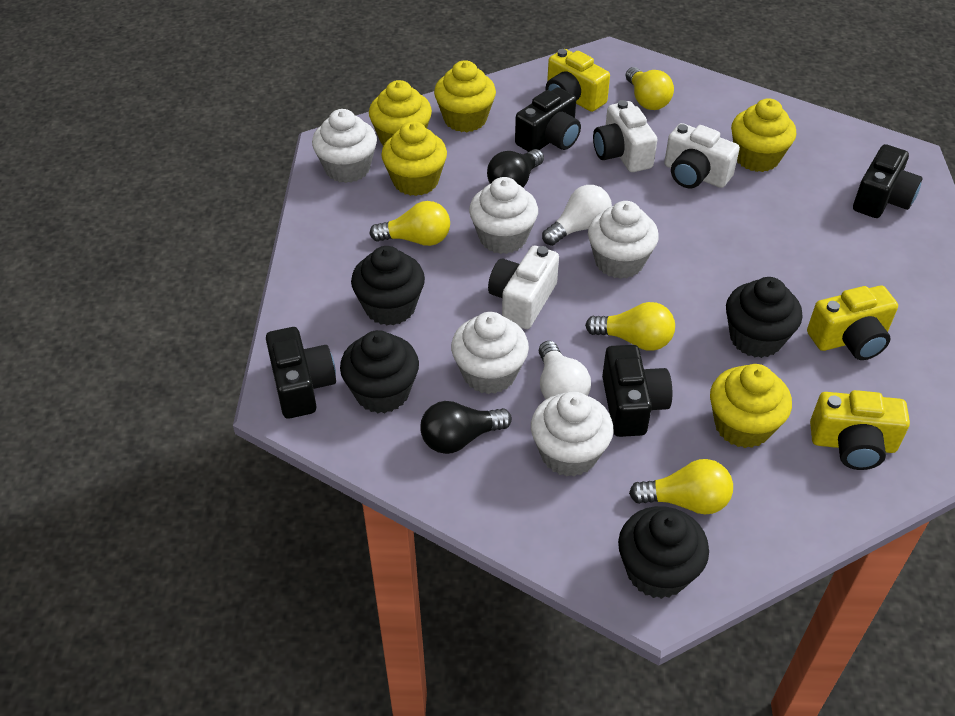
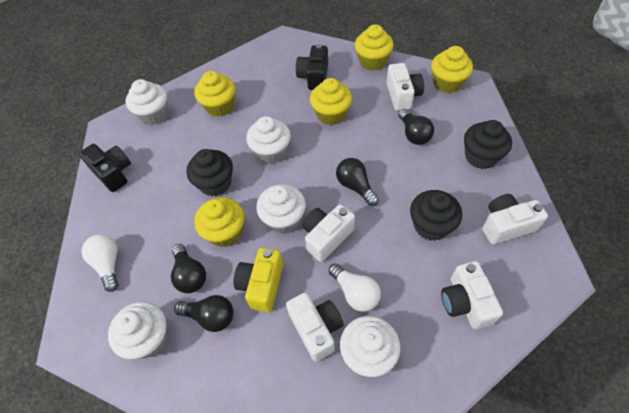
black camera: [266,327,336,419] [515,87,581,152] [602,345,672,437] [853,144,922,218] = 4 -> [79,144,131,192] [296,44,328,90] = 2
black cupcake: [340,330,419,413] [351,246,425,325] [618,506,709,599] [726,277,803,358] = 4 -> [186,149,233,196] [410,190,462,241] [464,120,512,169] = 3
black light bulb: [420,401,512,454] [487,149,544,187] = 2 -> [171,244,206,293] [174,295,234,332] [336,158,379,206] [398,109,434,145] = 4
white camera: [488,246,559,329] [593,100,657,172] [664,123,740,188] = 3 -> [286,293,344,362] [303,204,355,262] [387,63,424,111] [441,261,503,329] [482,194,548,244] = 5
yellow camera: [546,49,610,112] [807,286,898,360] [810,390,910,470] = 3 -> [234,248,283,312] = 1
yellow light bulb: [370,201,450,246] [585,302,675,351] [626,67,674,110] [629,459,733,514] = 4 -> none = 0

